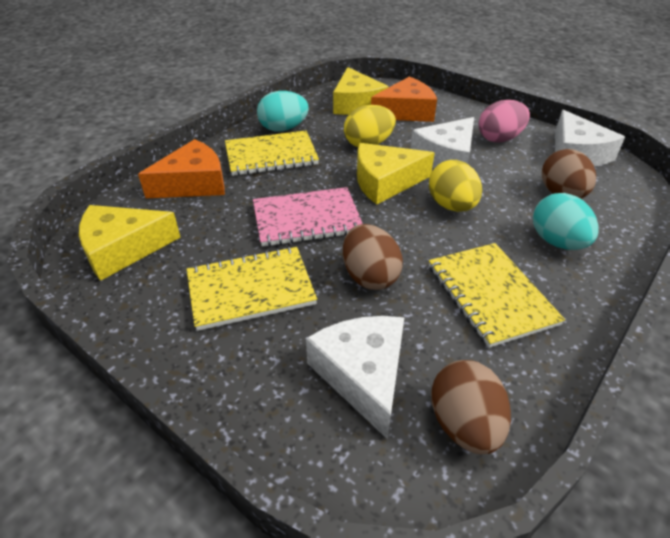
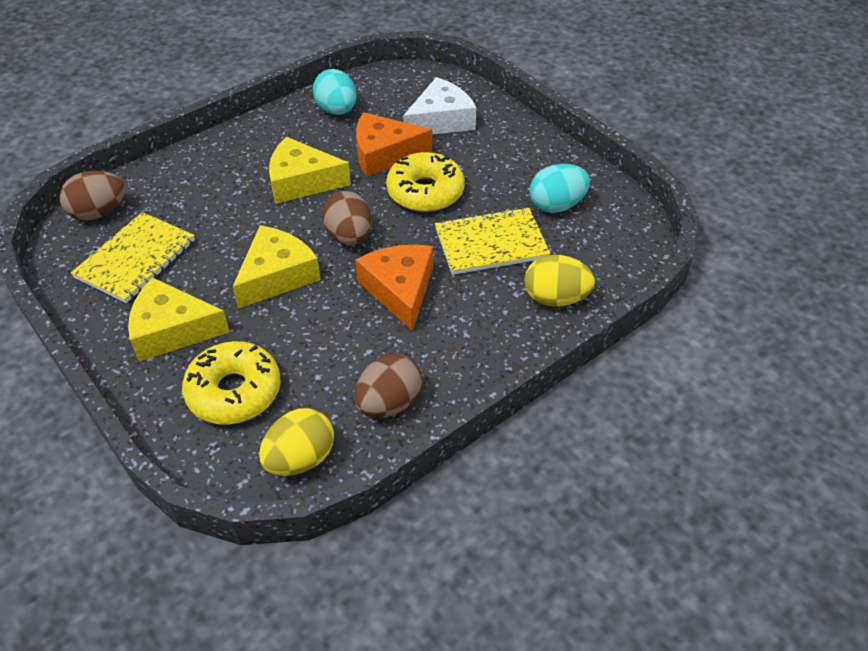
pink egg: [479,100,530,143] = 1 -> none = 0
pink notebook: [253,187,363,247] = 1 -> none = 0
white cheese: [306,316,404,439] [410,117,474,168] [555,110,625,167] = 3 -> [403,77,476,135] = 1
yellow donut: none = 0 -> [182,341,281,425] [386,152,465,212] = 2
yellow notebook: [187,247,317,331] [225,130,319,176] [429,243,565,348] = 3 -> [71,212,195,303] [435,207,551,275] = 2

